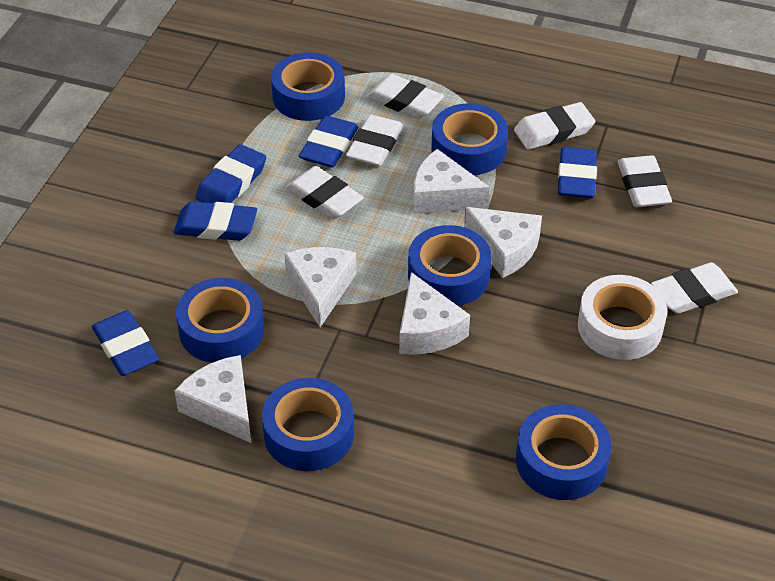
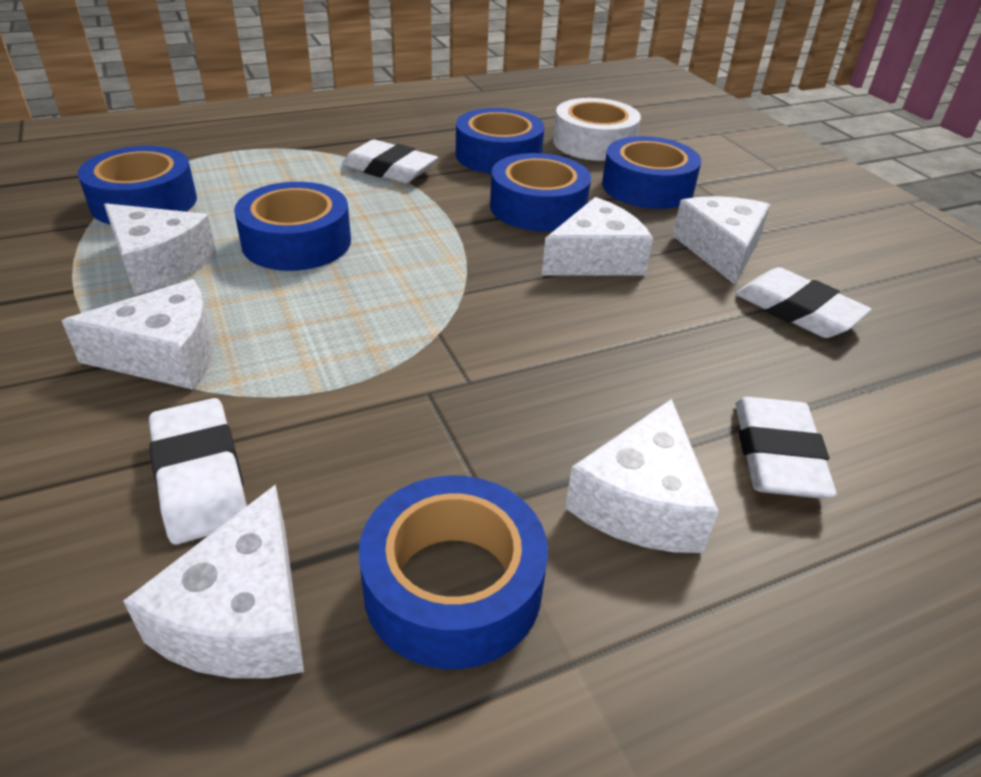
blue eraser: [92,310,159,376] [174,201,257,241] [196,144,266,203] [299,116,359,167] [558,147,597,198] = 5 -> none = 0
white cheese: [174,355,251,443] [284,247,357,327] [399,272,470,355] [413,149,490,214] [464,207,542,278] = 5 -> [61,279,214,390] [104,203,217,295] [123,484,304,678] [542,197,653,276] [565,399,719,553] [673,196,770,285] = 6
white eraser: [286,166,364,219] [346,115,403,166] [366,74,444,119] [514,102,595,150] [618,155,672,207] [651,262,738,314] = 6 -> [149,398,247,544] [342,140,438,183] [735,267,871,338] [735,397,837,499] = 4

